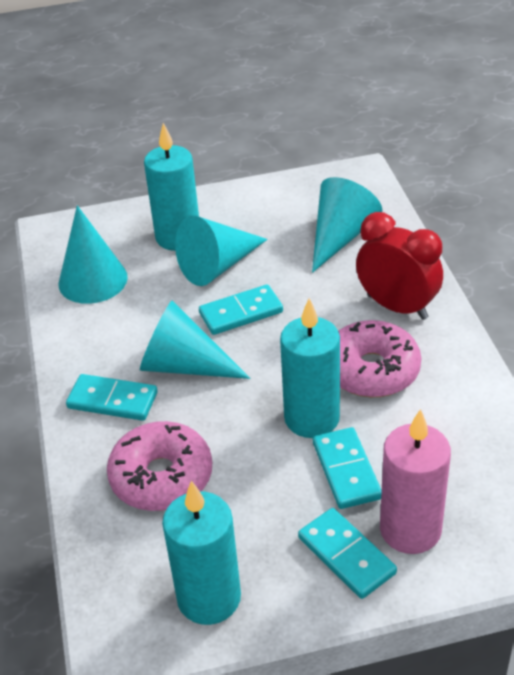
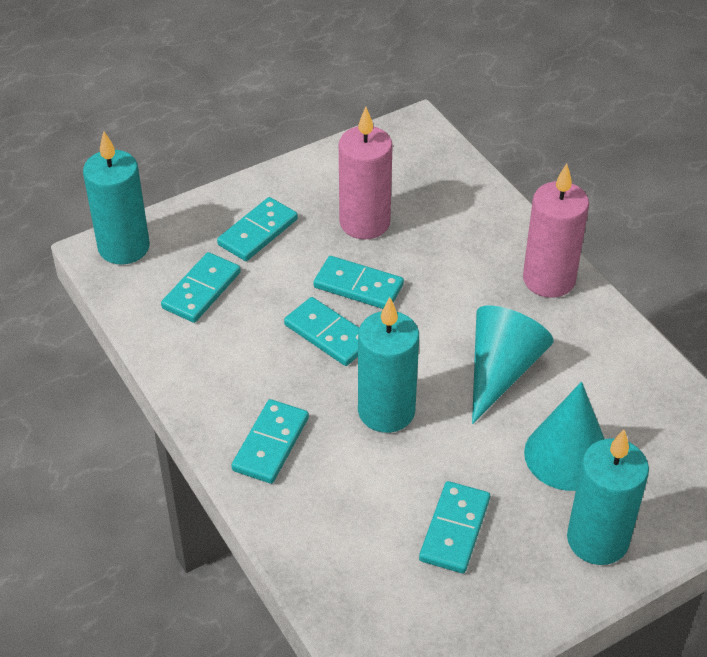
pink candle: [380,409,451,554] = 1 -> [339,107,393,239] [523,164,589,298] = 2
pink donut: [107,421,212,511] [338,320,421,397] = 2 -> none = 0
red clock: [356,212,443,320] = 1 -> none = 0
turquoise cone: [59,205,128,304] [140,300,250,379] [175,216,268,286] [312,177,382,273] = 4 -> [472,306,553,424] [524,382,605,491] = 2
turquoise domino: [66,374,158,421] [199,284,283,335] [298,508,397,599] [313,427,382,509] = 4 -> [161,252,241,323] [217,197,298,261] [231,399,309,484] [284,297,359,366] [313,256,404,309] [419,481,490,573] = 6

